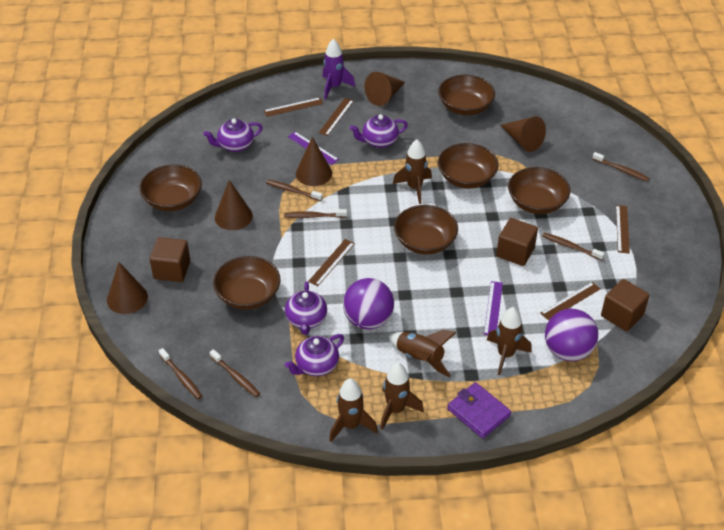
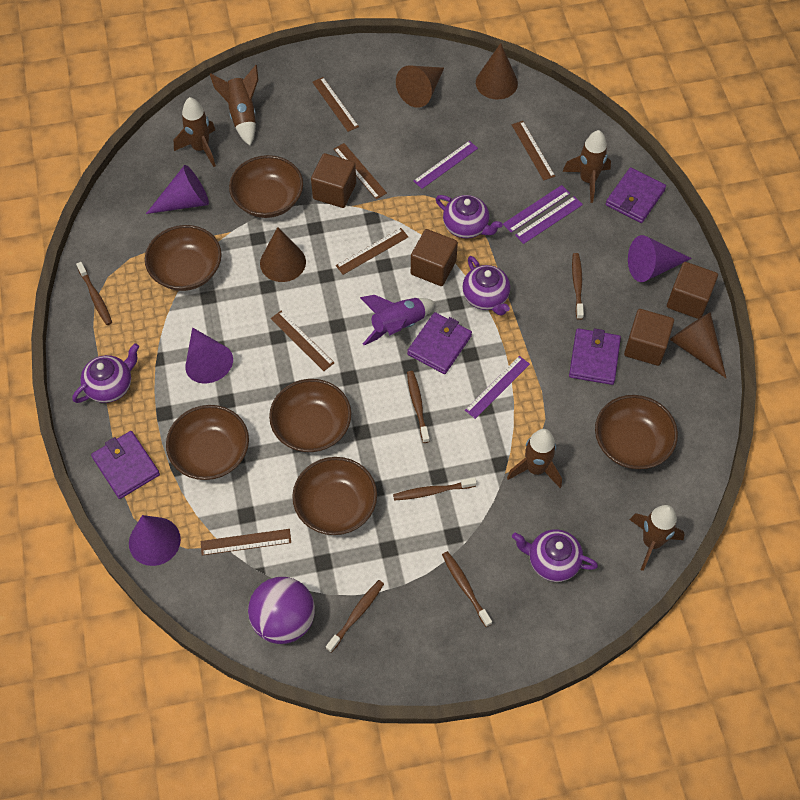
brown cone: [107,262,148,314] [215,180,253,230] [296,137,332,186] [364,72,405,106] [500,116,546,152] = 5 -> [260,227,306,282] [396,65,444,108] [476,43,518,99] [669,312,726,378] = 4
brown cube: [150,237,190,282] [496,218,538,266] [601,279,650,332] = 3 -> [311,153,356,208] [411,229,458,286] [624,309,674,366] [667,262,718,319] = 4
brown ruler: [263,98,323,117] [308,239,355,286] [319,98,354,136] [540,282,600,320] [616,205,630,253] = 5 -> [201,529,291,555] [271,310,334,371] [312,77,359,132] [334,143,387,199] [336,228,408,275] [512,121,555,181] = 6
purple ball: [343,278,394,329] [545,309,598,361] = 2 -> [248,577,315,644] = 1
purple cone: none = 0 -> [129,515,181,566] [146,165,209,214] [185,327,233,383] [628,235,692,282] = 4
purple ruler: [288,132,339,165] [484,281,503,335] = 2 -> [413,141,478,189] [465,356,530,419] [503,185,570,233] [515,196,583,244] = 4
purple wallet: [447,382,511,438] = 1 -> [91,431,160,499] [407,312,472,374] [569,328,621,385] [606,168,666,223] = 4

